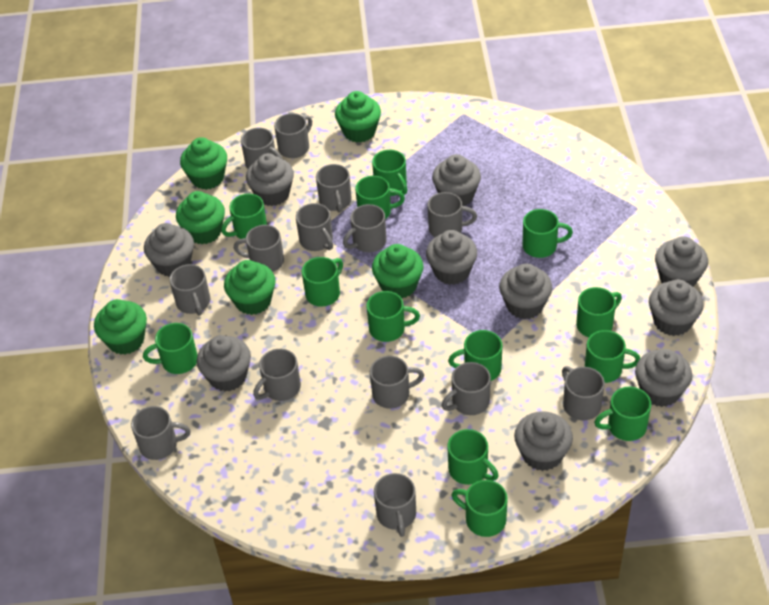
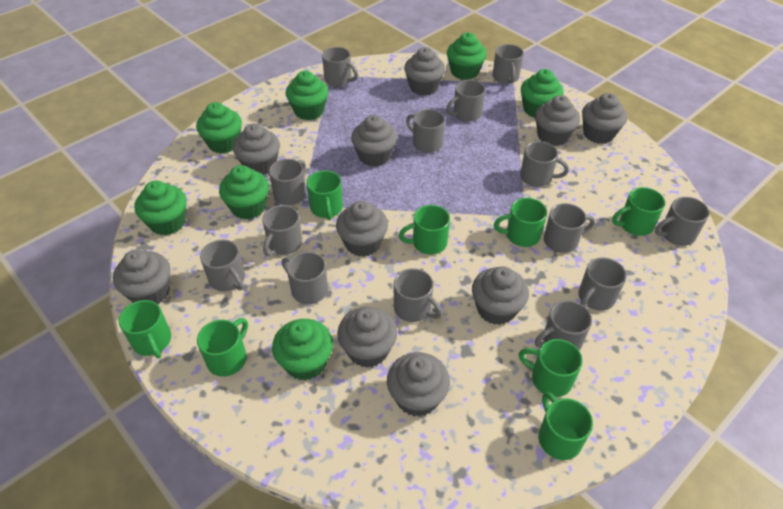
green cupcake: [94,299,147,355] [176,191,225,244] [180,137,227,190] [224,260,276,315] [335,91,381,143] [372,244,424,298] = 6 -> [135,180,187,235] [196,102,242,154] [219,165,269,219] [272,319,333,380] [286,71,328,120] [447,32,487,80] [521,69,564,118] = 7
green mug: [143,323,197,374] [221,194,267,239] [302,257,343,307] [355,176,405,219] [366,291,420,342] [372,150,407,196] [447,429,498,485] [448,330,502,381] [451,480,508,537] [522,209,573,258] [576,287,622,337] [585,330,640,383] [594,387,651,441] = 13 -> [119,300,171,359] [197,318,248,377] [307,170,343,220] [399,205,450,255] [494,198,547,247] [519,339,583,397] [538,392,593,460] [612,187,665,236] = 8

